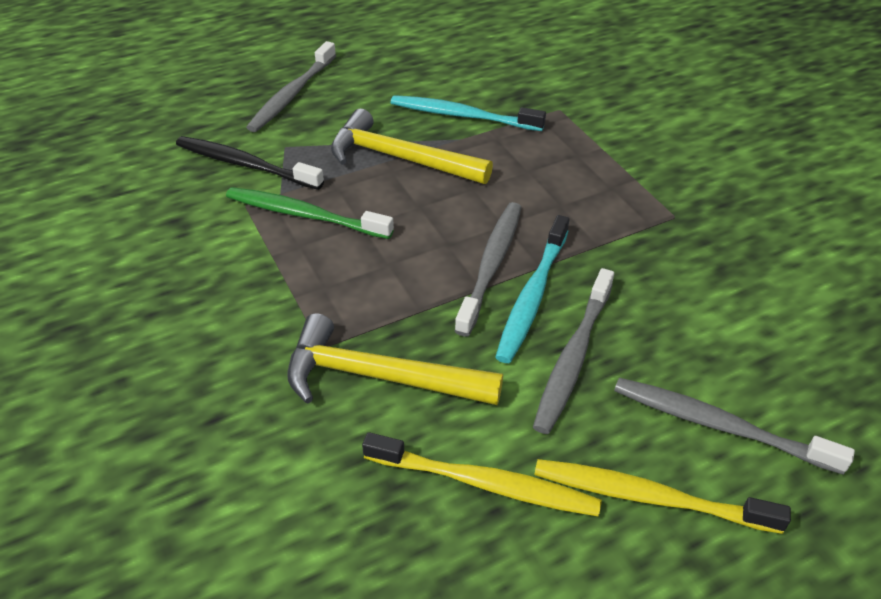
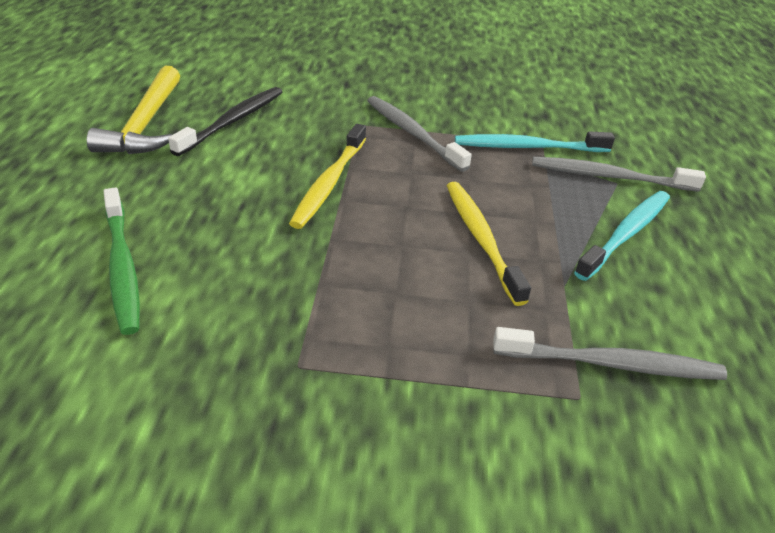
grey toothbrush: [246,41,336,132] [455,202,522,337] [533,268,614,434] [614,378,855,475] = 4 -> [367,96,472,172] [493,327,727,380] [532,157,706,192] = 3
yellow hammer: [287,313,503,405] [331,108,493,184] = 2 -> [87,66,180,154] = 1

